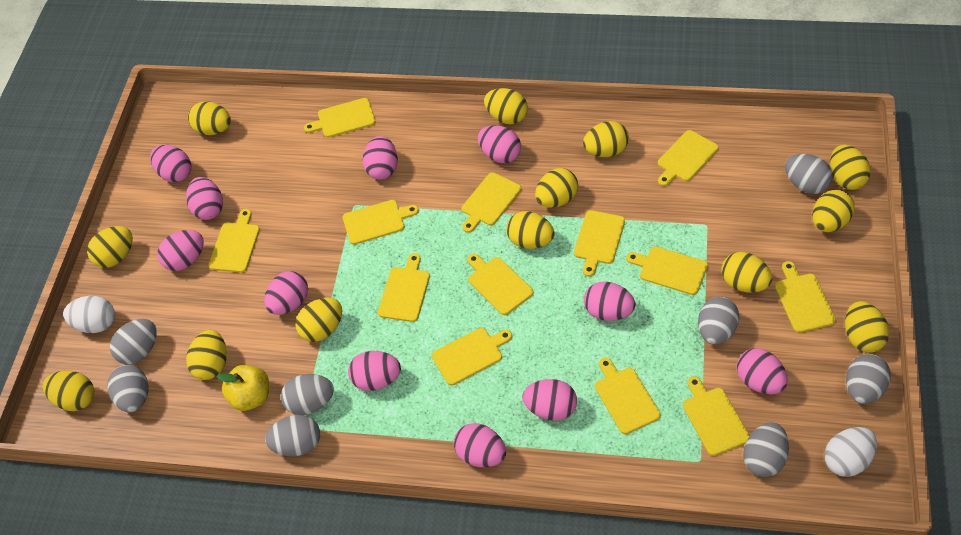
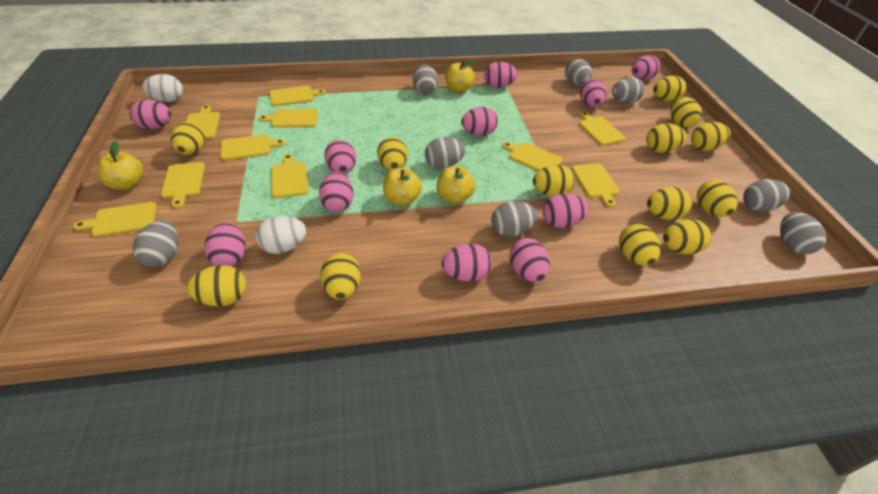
yellow apple: [217,365,269,411] = 1 -> [98,141,144,190] [383,167,422,206] [437,166,475,204] [445,60,475,93] = 4
yellow cutting board: [208,209,260,273] [304,98,376,138] [343,200,419,245] [378,253,430,322] [432,328,512,385] [462,172,521,233] [467,254,534,315] [574,210,625,277] [595,358,661,434] [626,246,708,295] [658,130,719,186] [683,376,750,456] [775,261,836,333] = 13 -> [73,202,157,237] [161,162,205,208] [186,105,220,139] [221,135,286,160] [258,109,318,128] [269,86,326,106] [271,154,309,198] [502,142,563,171] [572,163,620,207] [579,111,626,146] = 10

